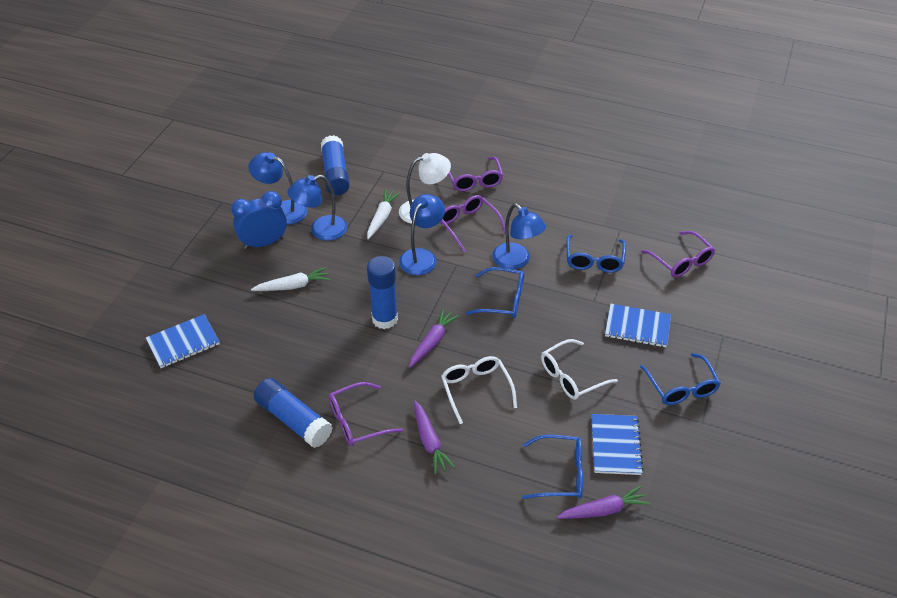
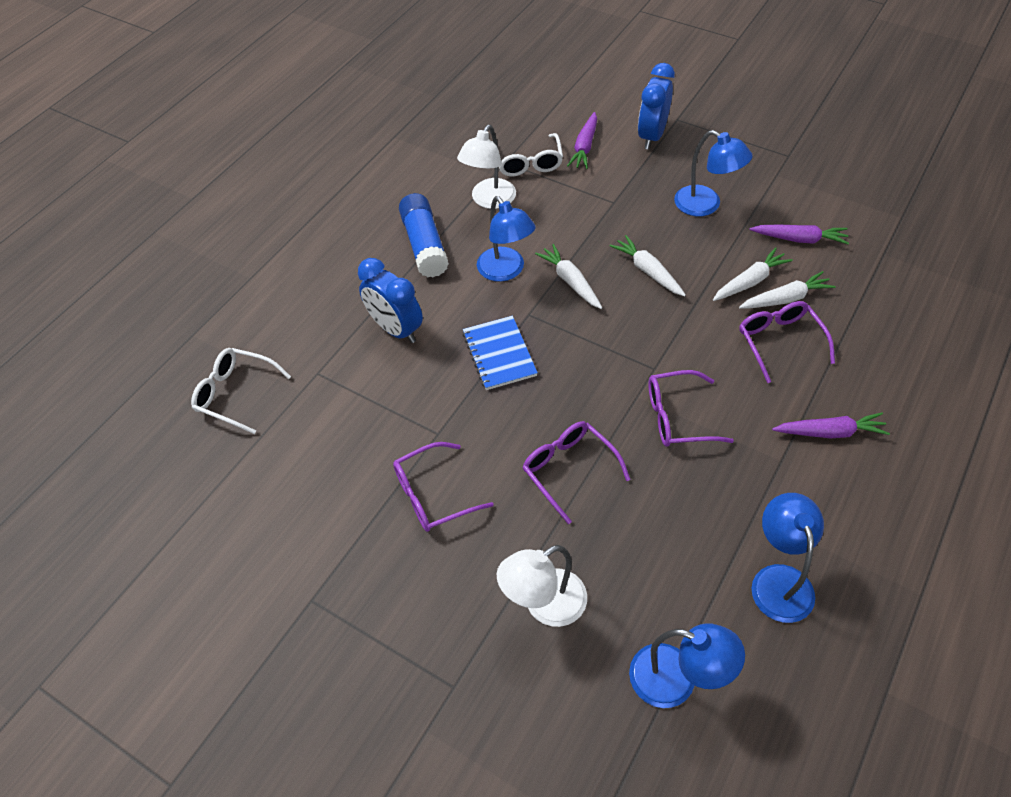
blue clock: [231,191,287,249] = 1 -> [358,258,423,343] [638,63,675,149] = 2
blue glasses: [466,267,524,318] [522,435,583,499] [567,235,626,273] [640,353,721,405] = 4 -> none = 0
blue glue stick: [254,378,332,448] [321,135,350,195] [367,256,398,329] = 3 -> [399,193,449,278] = 1
blue notebook: [146,314,220,368] [591,414,644,475] [605,304,671,347] = 3 -> [463,316,538,390] = 1
white carrot: [251,267,330,291] [367,189,400,239] = 2 -> [535,244,602,309] [610,235,686,296] [713,247,793,301] [739,271,835,309] = 4
white lamp: [399,153,451,224] = 1 -> [457,125,516,209] [497,545,587,627] = 2

